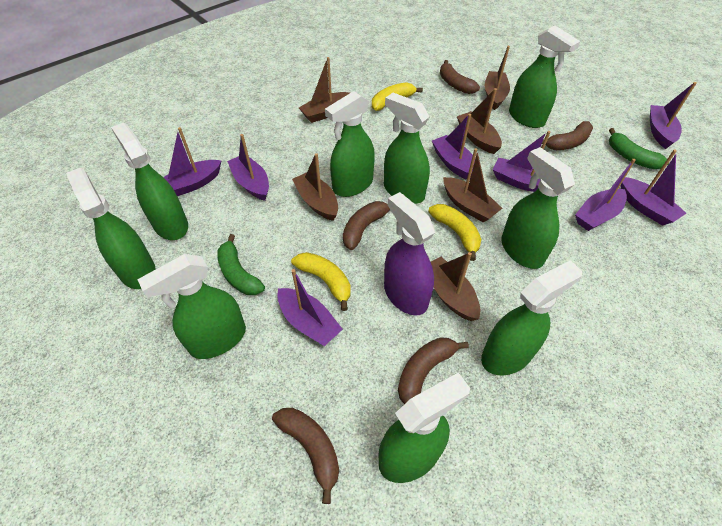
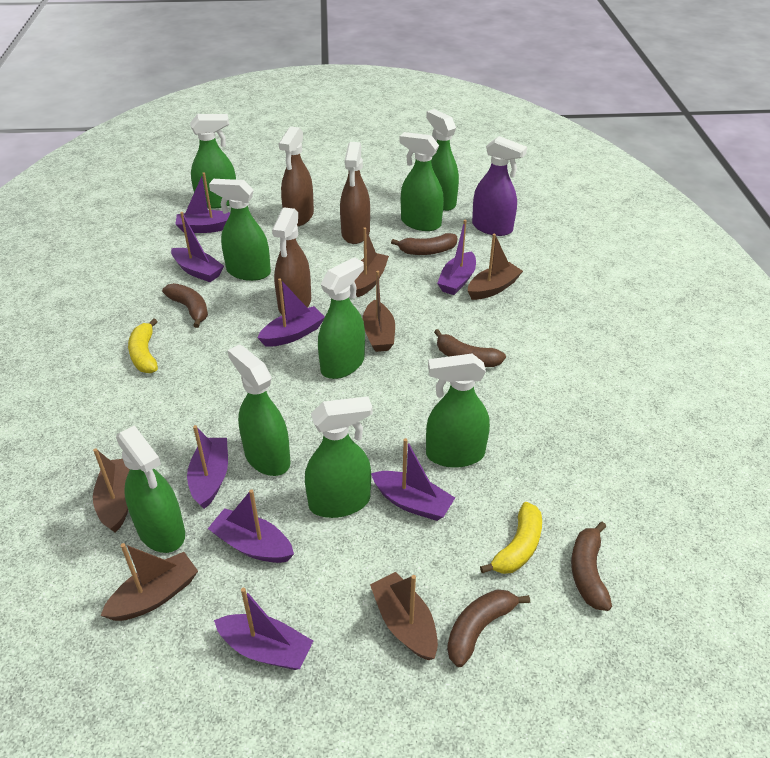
brown spray bottle: none = 0 -> [272,207,311,314] [279,126,314,226] [340,142,370,244] = 3
green banana: [217,234,265,295] [609,128,669,169] = 2 -> none = 0
yellow banana: [291,252,351,311] [372,82,423,111] [428,204,481,261] = 3 -> [128,318,158,373] [480,502,542,574] = 2

